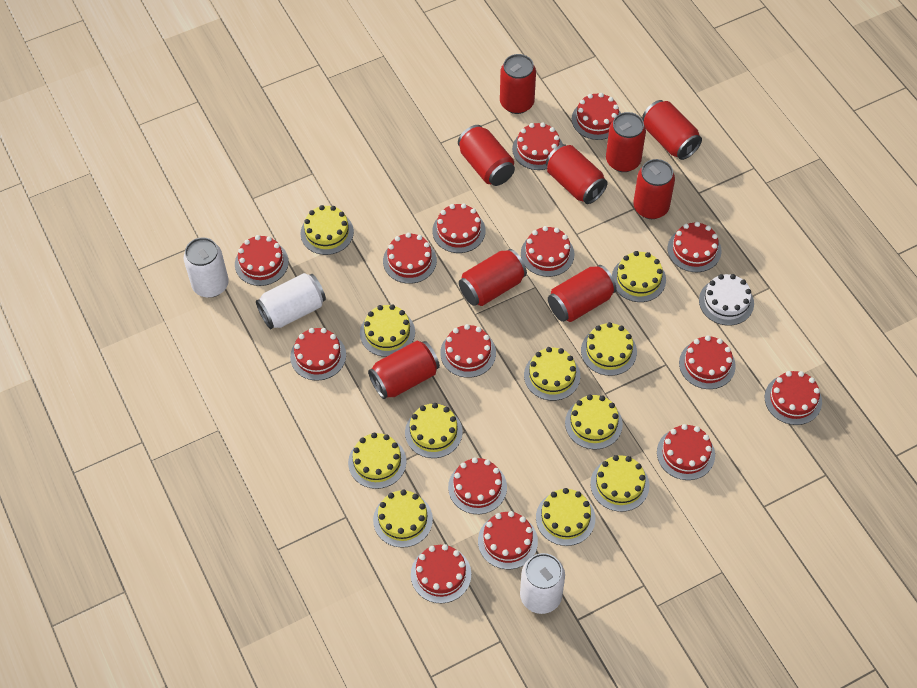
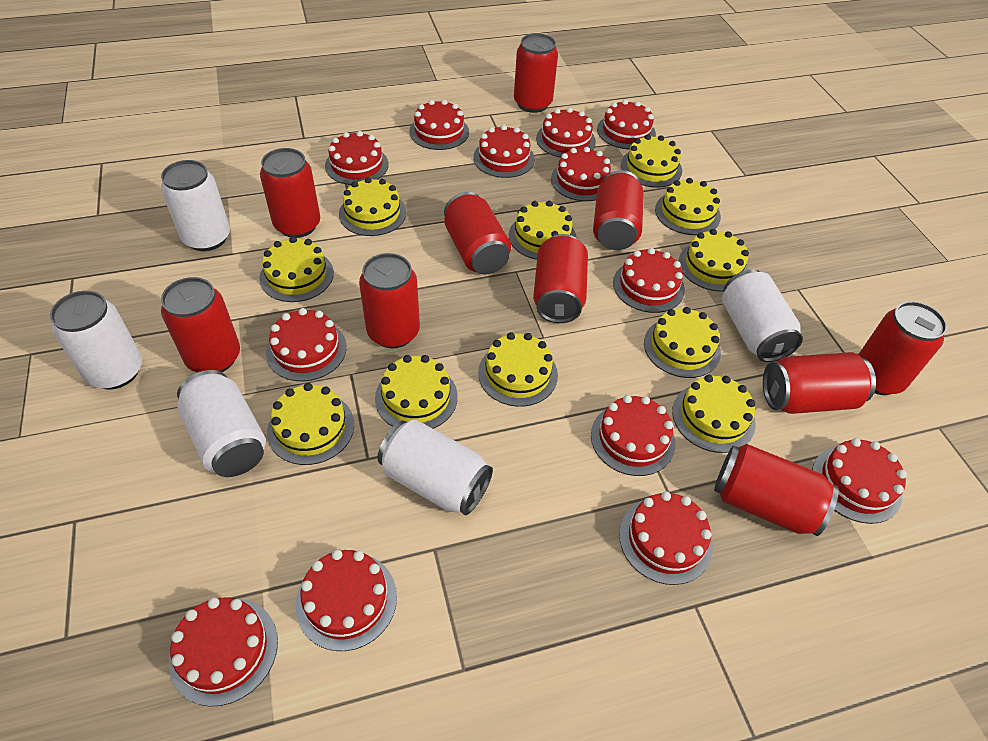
red cake: [235,235,289,286] [290,328,346,381] [383,233,437,284] [411,544,471,603] [432,203,485,253] [440,324,496,378] [448,457,507,514] [478,511,538,569] [512,122,563,170] [521,226,574,277] [572,93,621,140] [657,424,715,480] [668,222,721,272] [679,335,736,389] [765,371,822,425] = 15 -> [169,597,278,707] [266,308,347,381] [296,550,397,651] [325,131,389,185] [409,100,469,150] [473,125,535,178] [536,108,596,158] [551,147,611,201] [591,395,676,476] [597,99,656,149] [613,248,685,313] [619,491,713,585] [812,438,907,524] = 13
red can: [368,341,440,399] [458,125,515,186] [459,249,527,306] [500,54,536,114] [546,144,607,204] [548,265,617,322] [606,112,646,172] [633,159,675,219] [642,100,702,160] = 9 -> [161,277,240,373] [260,148,320,238] [359,253,420,348] [444,192,511,275] [514,33,558,113] [533,234,588,323] [593,170,644,250] [714,444,839,536] [763,352,876,414] [858,301,947,395] = 10
white cake: [699,274,754,326] = 1 -> none = 0
white can: [184,237,229,298] [256,273,326,329] [520,553,565,614] = 3 -> [50,290,142,390] [161,160,230,251] [177,370,266,477] [377,420,493,515] [722,269,803,362] = 5

